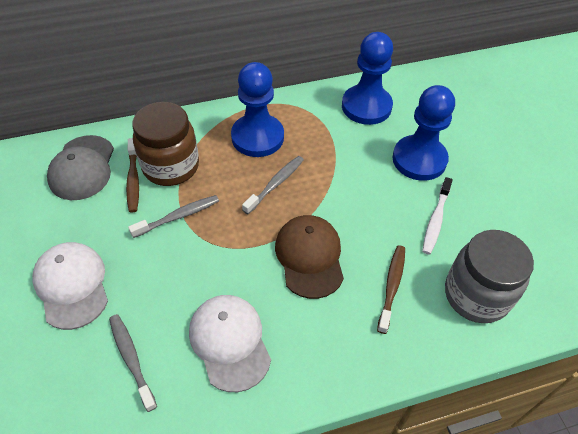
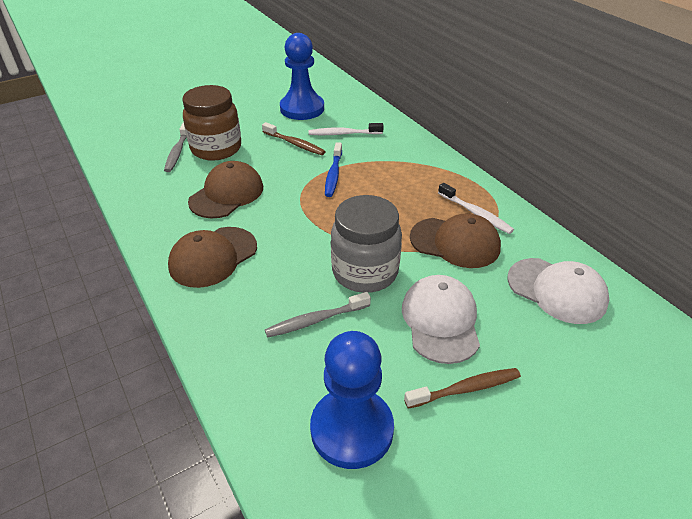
blue pawn: [231,62,284,157] [342,32,393,125] [392,85,455,181] = 3 -> [280,33,324,120] [310,331,394,469] = 2
blue toothbrush: none = 0 -> [325,142,342,197] = 1
brown cap: [275,215,344,299] = 1 -> [168,227,257,288] [188,161,263,218] [410,214,501,268] = 3
grey cap: [47,135,114,200] = 1 -> none = 0
grey toothbrush: [109,314,157,412] [128,195,219,238] [242,156,304,214] = 3 -> [164,122,187,172] [265,292,371,338] = 2
white toothbrush: [422,177,453,255] = 1 -> [309,123,384,135] [438,183,514,234] = 2

